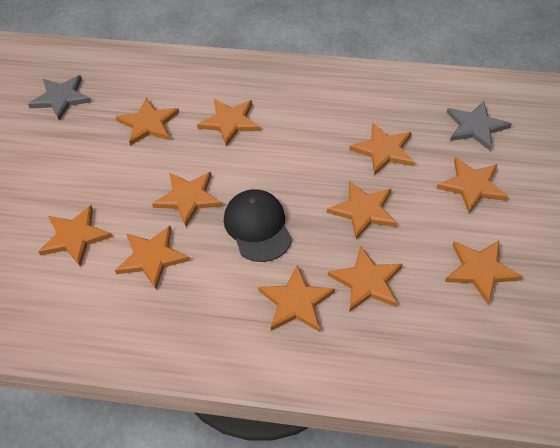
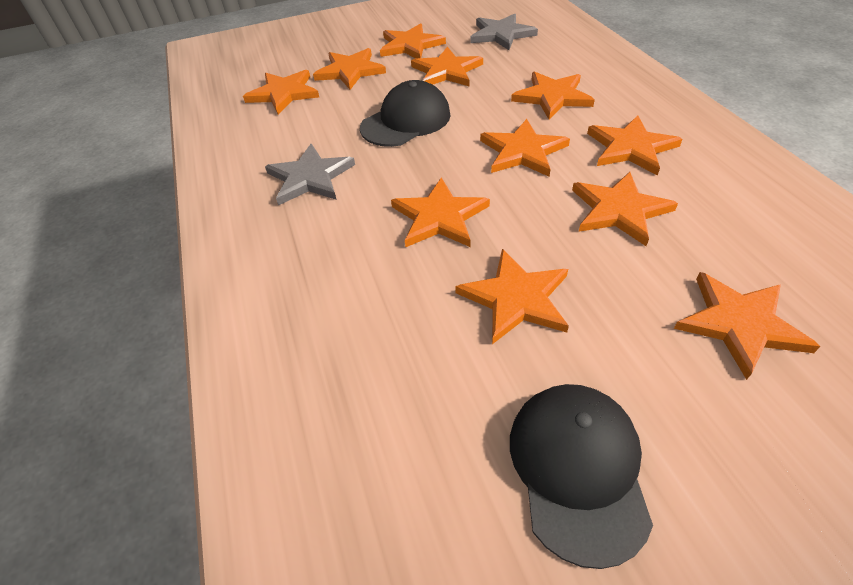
black cap: [224,189,292,262] = 1 -> [360,80,451,147] [510,384,653,569] = 2

